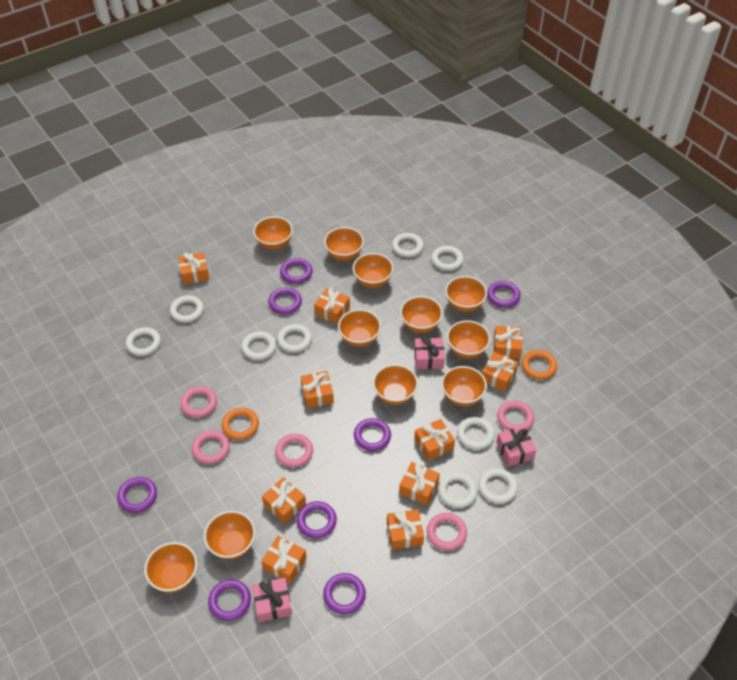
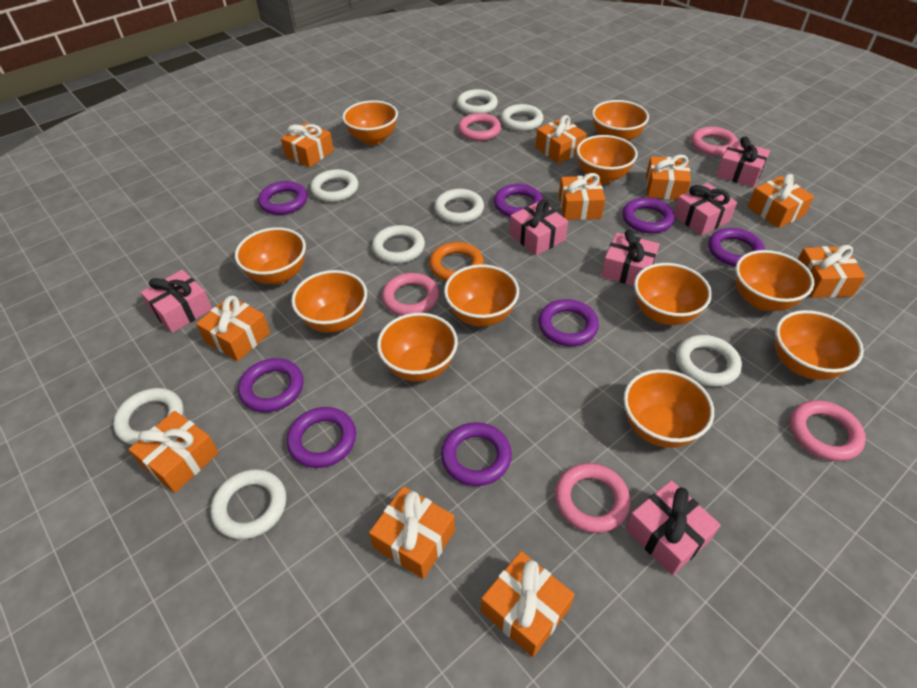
orange ring: [222,408,259,440] [522,350,557,380] = 2 -> [429,242,484,281] = 1
pink gift: [252,578,292,622] [414,336,445,369] [496,426,536,467] = 3 -> [141,270,213,333] [510,199,568,256] [601,230,660,286] [625,480,721,575] [674,183,737,236] [716,136,770,187] = 6
white ring: [126,327,161,356] [170,295,204,323] [241,331,276,360] [277,324,312,353] [392,233,424,257] [431,246,464,271] [438,472,477,508] [457,417,495,450] [478,468,518,504] = 9 -> [113,388,184,445] [210,469,286,539] [310,169,358,202] [372,225,425,264] [434,189,484,224] [457,89,498,114] [501,104,543,131] [676,335,742,387] = 8

